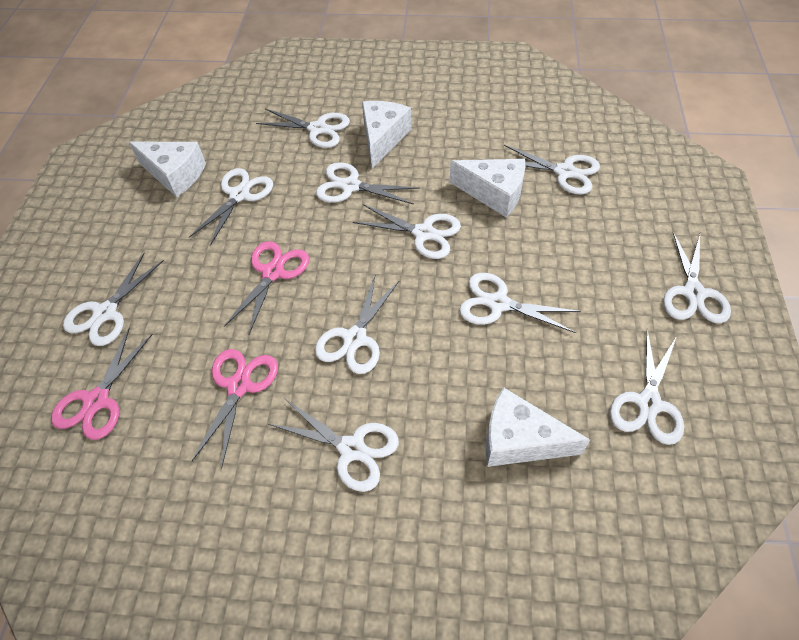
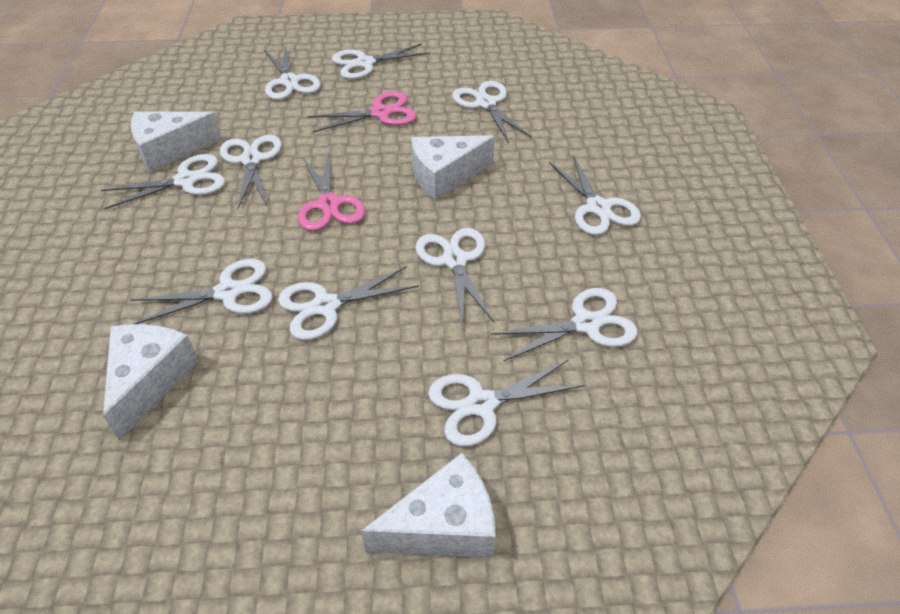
pink scissors: [51,328,153,440] [192,349,278,468] [224,241,309,335] = 3 -> [298,152,366,231] [307,91,417,132] = 2

